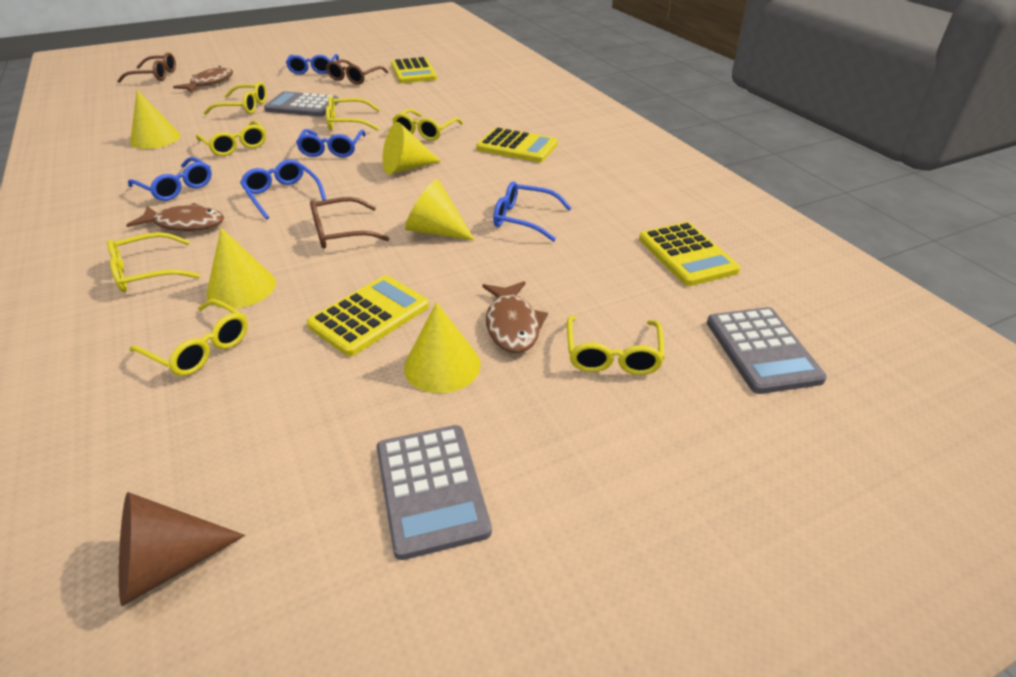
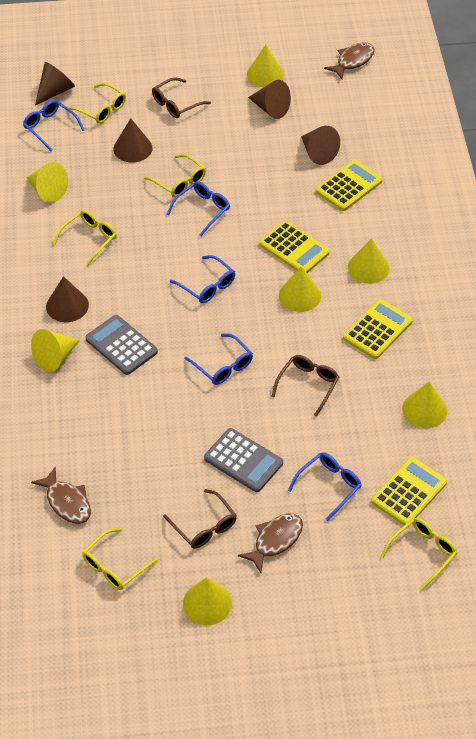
brown cone: [119,492,245,606] = 1 -> [35,62,75,105] [46,276,89,322] [113,118,153,162] [248,80,291,119] [301,126,340,165] = 5
grey calculator: [264,91,339,117] [377,425,492,560] [707,307,827,394] = 3 -> [85,315,158,375] [204,428,283,492] = 2
yellow cone: [130,90,181,149] [206,228,276,308] [382,122,441,174] [404,302,481,393] [405,179,475,241] = 5 -> [27,162,68,203] [31,329,80,372] [183,577,232,625] [247,45,284,88] [279,266,321,312] [348,238,389,284] [402,381,447,428] = 7
yellow glasses: [107,232,200,292] [129,299,248,376] [196,120,266,156] [204,82,267,115] [326,96,380,131] [392,109,463,141] [567,316,665,375] = 7 -> [53,210,117,266] [68,83,126,124] [82,528,159,590] [144,154,206,197] [381,518,457,590] = 5

